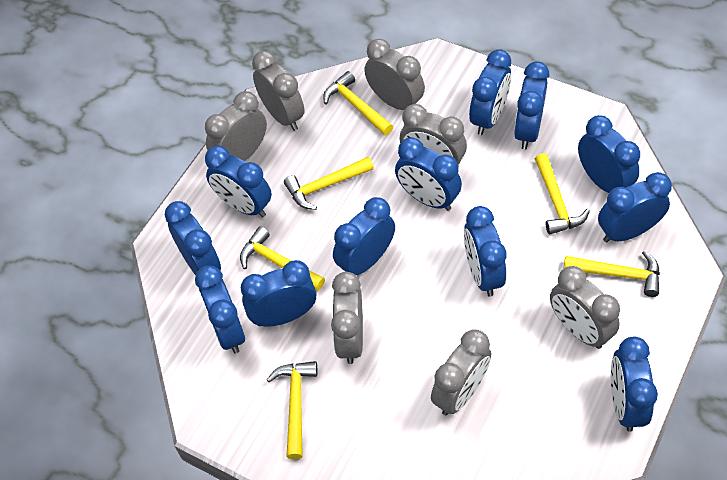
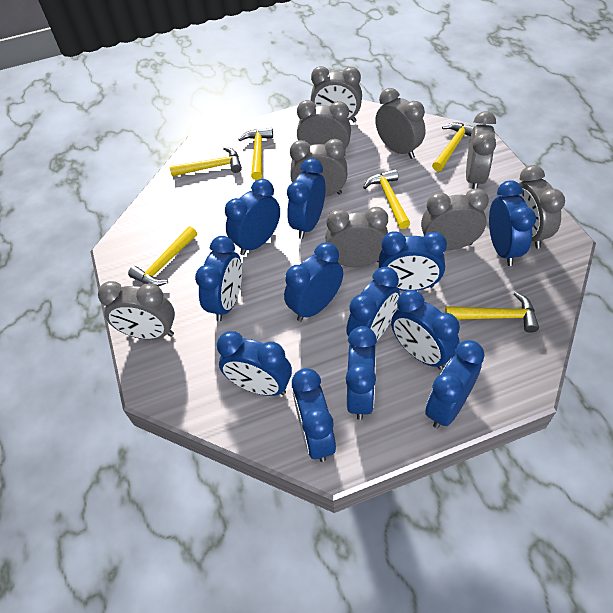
grey clock: [205,91,267,161] [252,51,305,131] [331,272,363,364] [364,39,425,110] [400,104,467,165] [431,329,491,415] [550,266,620,349] = 7 -> [98,281,175,340] [290,139,347,197] [297,100,351,157] [311,66,362,123] [326,207,388,267] [375,88,426,159] [421,188,489,250] [466,111,496,189] [519,165,565,249] = 9

